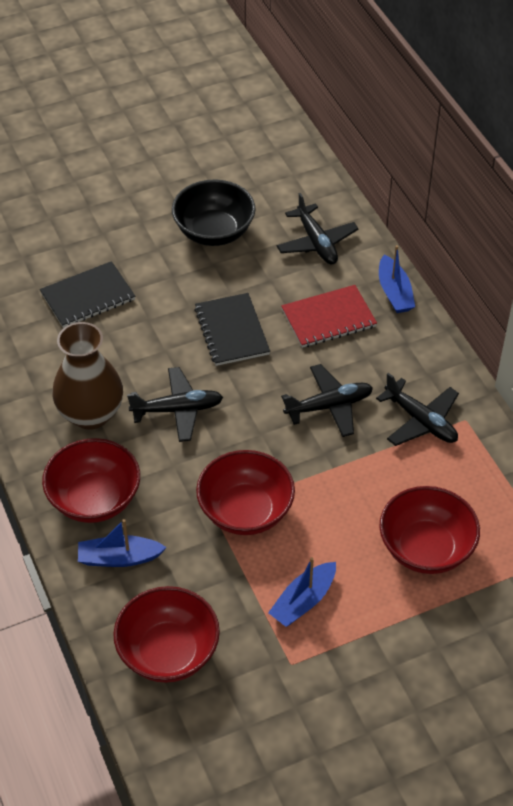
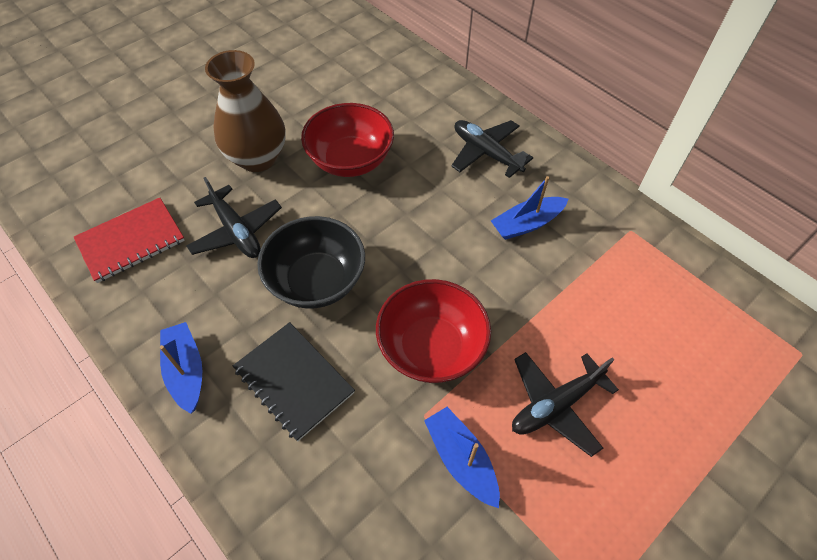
black notebook: [40,261,135,328] [194,293,270,366] = 2 -> [233,322,355,441] = 1
black plane: [127,367,223,442] [277,193,358,265] [281,364,373,437] [376,373,459,446] = 4 -> [186,177,282,258] [451,120,533,178] [512,352,619,457] = 3
red bowl: [42,438,140,523] [113,586,220,683] [196,450,295,535] [379,486,480,574] = 4 -> [301,103,394,177] [376,279,491,383] = 2

